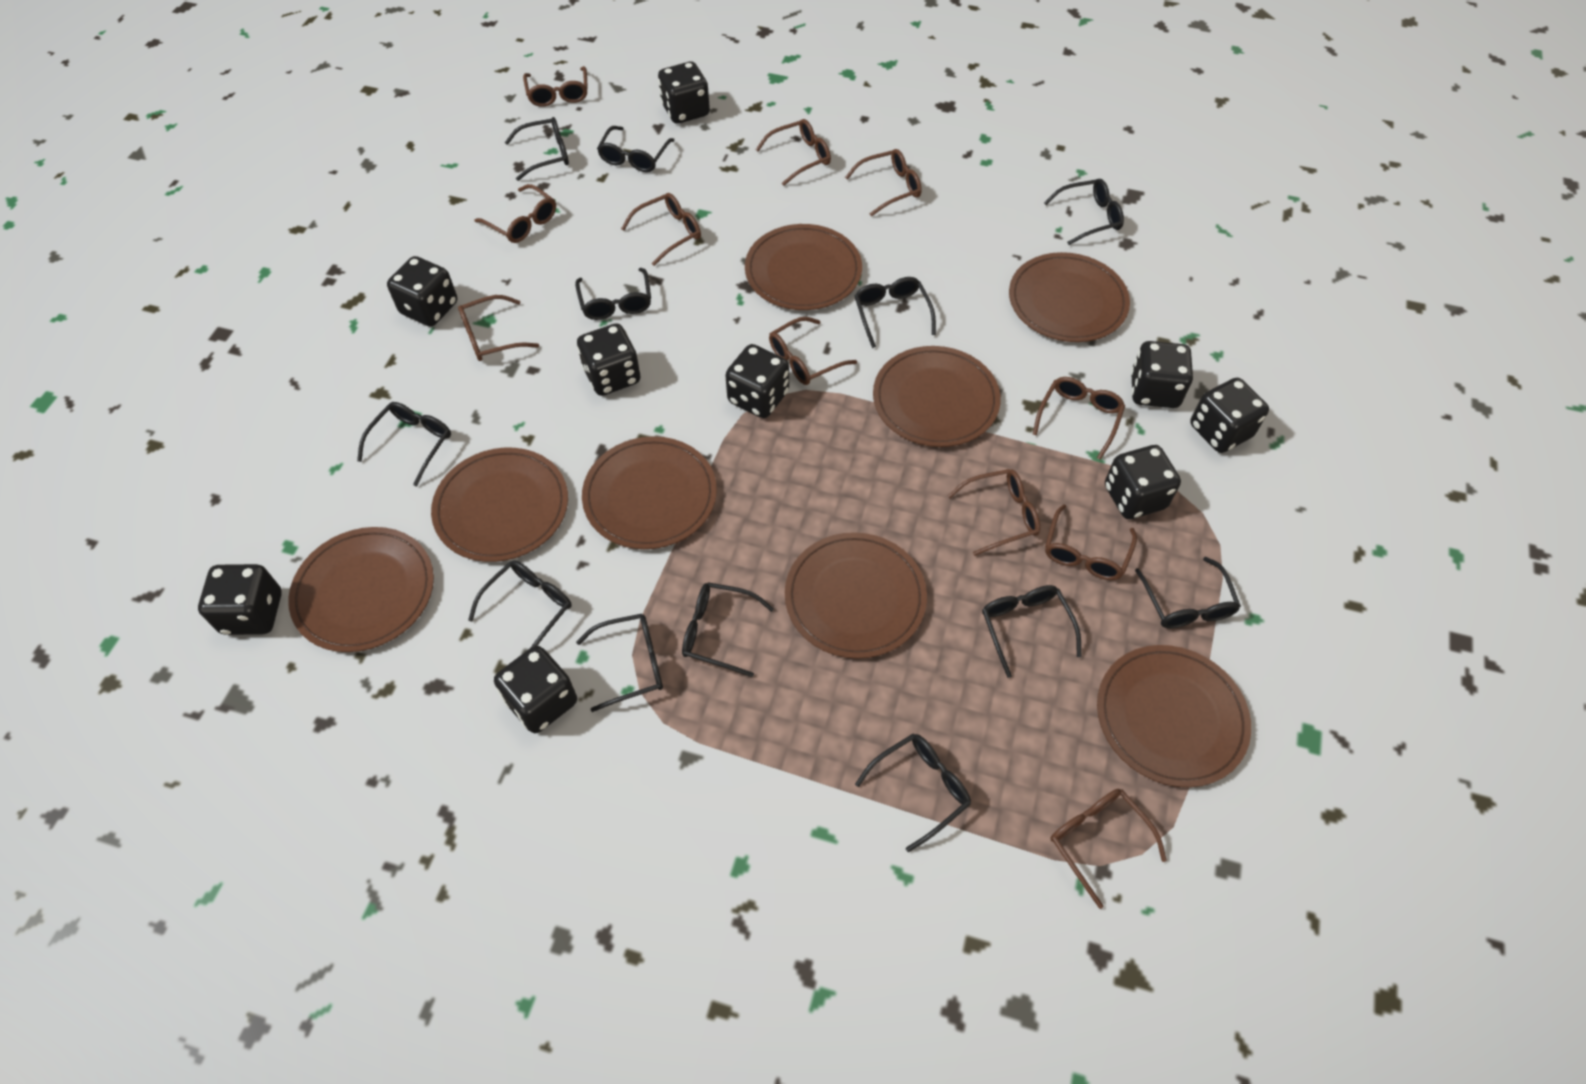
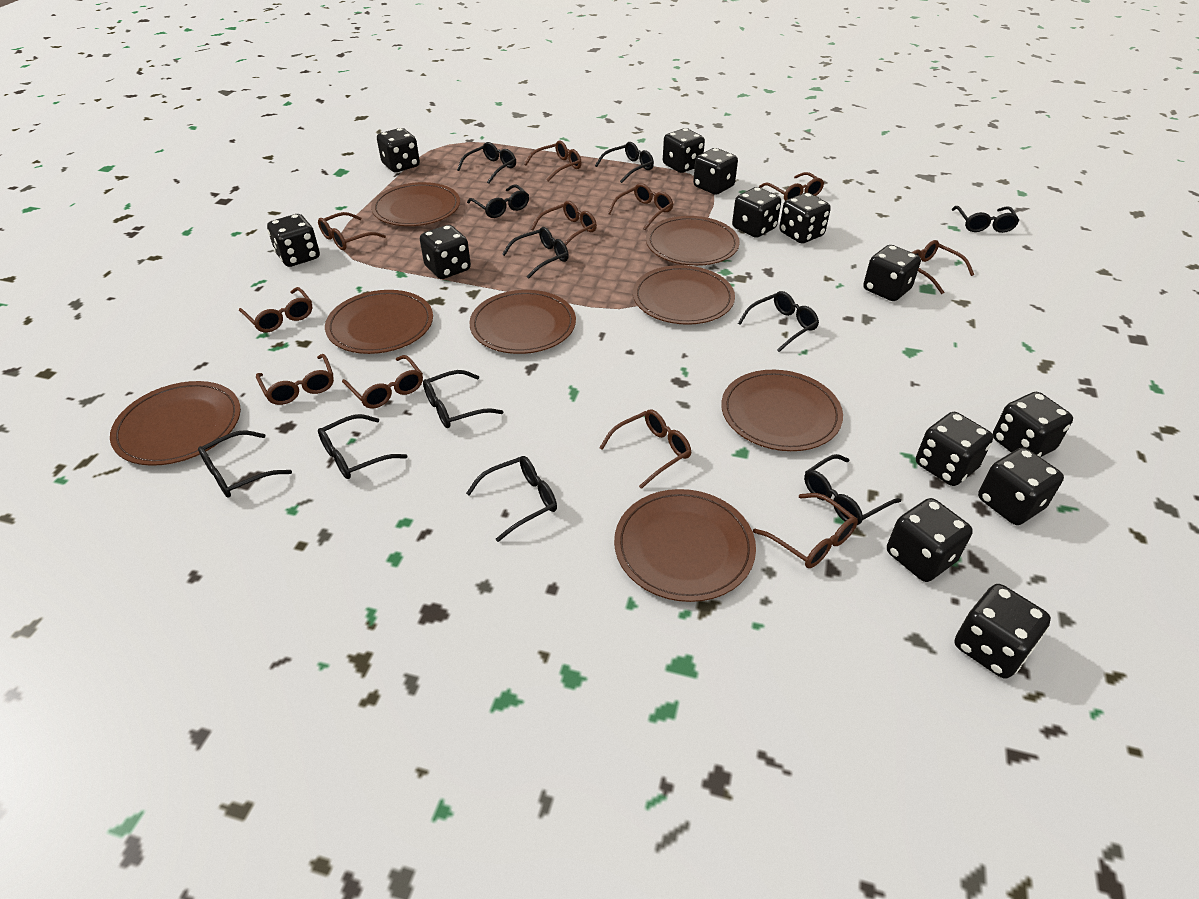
black dice: [198,564,282,635] [387,256,457,327] [494,646,577,733] [577,323,640,396] [658,62,710,124] [725,344,789,418] [1105,445,1181,519] [1131,341,1193,408] [1190,378,1269,453] = 9 -> [267,214,320,267] [377,128,420,172] [420,225,471,279] [663,128,705,173] [693,148,738,195] [732,187,781,238] [779,193,831,244] [863,245,921,301] [887,498,973,582] [916,412,993,486] [954,584,1051,679] [978,447,1064,525] [993,392,1073,457] = 13
black glasses: [357,402,451,487] [468,560,572,647] [505,117,569,181] [575,268,651,320] [576,614,663,712] [597,126,675,172] [682,582,774,677] [854,277,936,348] [855,734,971,852] [982,585,1082,678] [1044,179,1124,245] [1135,557,1241,628] = 12 -> [198,430,292,498] [318,414,407,479] [423,370,504,428] [457,142,516,184] [466,456,557,542] [467,185,529,218] [502,227,569,279] [595,142,654,183] [738,291,819,352] [804,454,901,525] [952,206,1019,233] = 11

